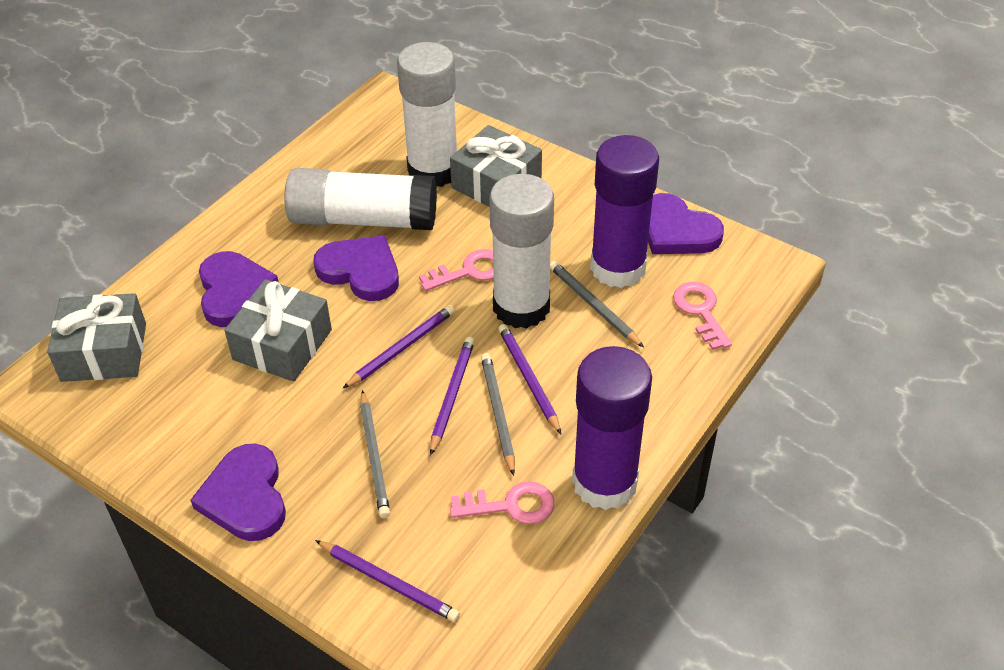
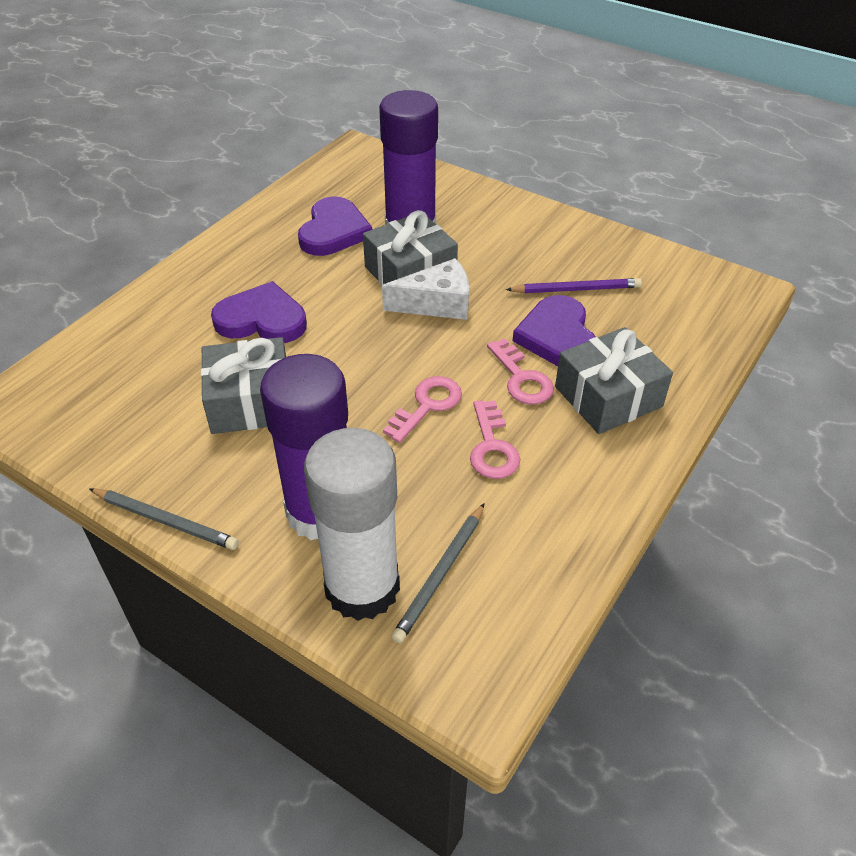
grey pencil: [360,390,390,518] [481,353,515,476] [550,261,644,347] = 3 -> [89,488,239,550] [391,503,485,643] = 2
purple heart: [191,443,286,541] [199,251,279,327] [313,235,399,301] [648,193,724,254] = 4 -> [211,281,307,343] [298,196,372,256] [513,295,595,366] = 3
purple pencil: [315,540,460,622] [343,305,455,388] [430,337,475,456] [498,324,561,434] = 4 -> [506,278,642,293] = 1
white cheese: none = 0 -> [382,258,469,320] = 1
white glue stick: [284,168,437,230] [397,42,457,187] [489,174,554,329] = 3 -> [304,428,400,621] = 1

